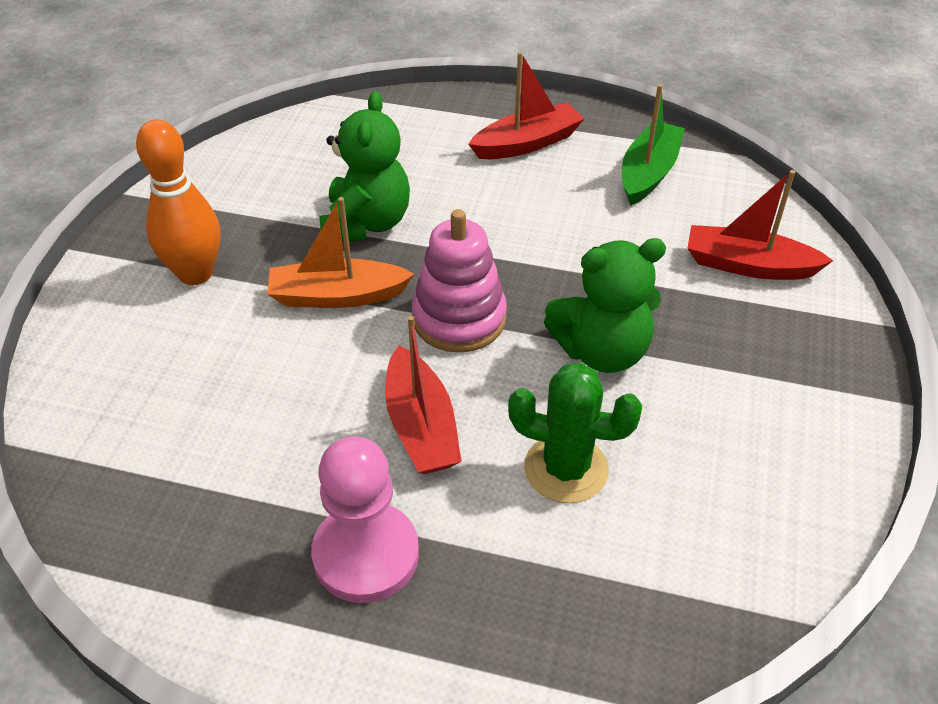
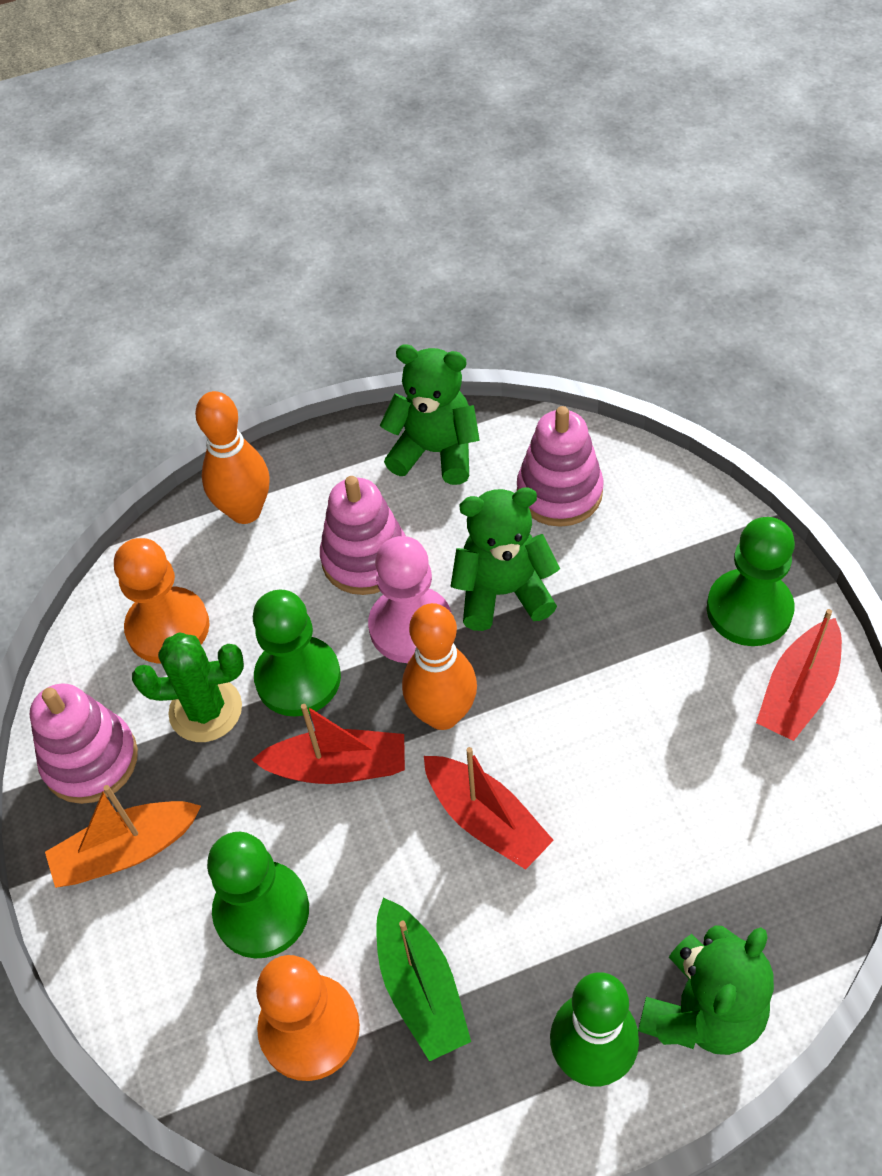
green bowling pin: none = 0 -> [550,972,639,1086] = 1
green pawn: none = 0 -> [207,832,309,958] [253,590,341,717] [707,517,795,646] = 3
green teddy bear: [319,91,410,242] [544,238,666,373] = 2 -> [380,345,480,485] [451,487,560,631] [638,925,774,1055] = 3
orange bowling pin: [136,119,220,285] = 1 -> [195,391,269,524] [402,603,477,730] = 2
orange pawn: none = 0 -> [114,538,209,664] [256,955,360,1081] = 2
pink stacking toy: [412,209,507,353] = 1 -> [30,683,138,804] [320,476,406,595] [517,406,604,527] = 3

